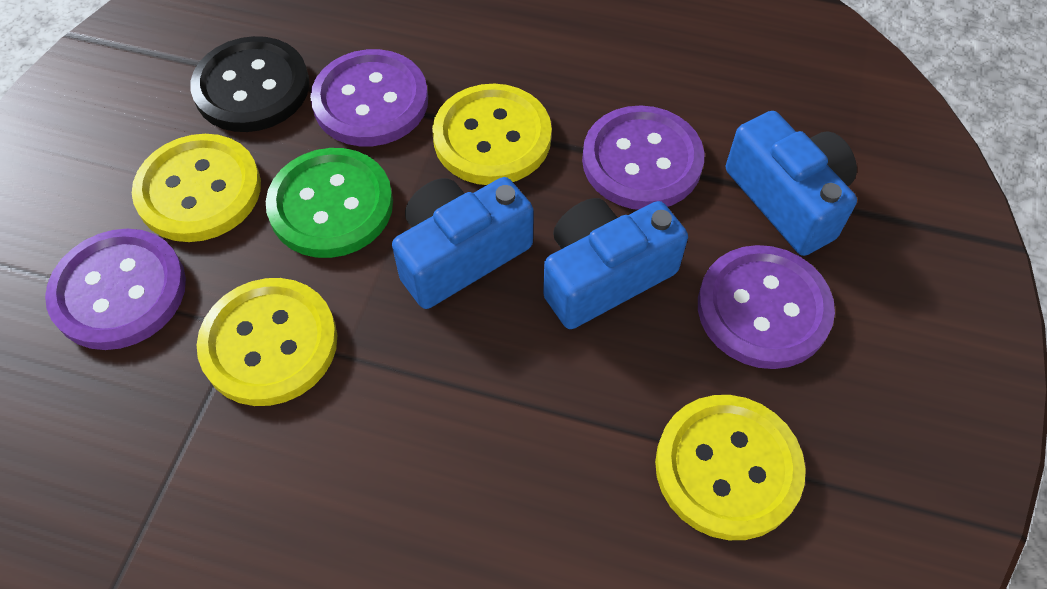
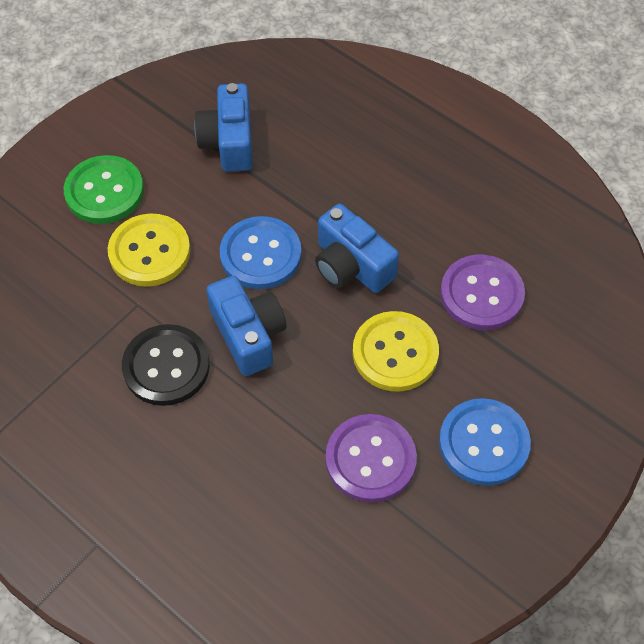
blue button: none = 0 -> [220,216,302,289] [439,398,531,486] = 2
purple button: [45,229,186,350] [310,49,428,146] [582,105,704,210] [698,245,835,369] = 4 -> [325,414,417,503] [440,255,525,330] = 2
yellow button: [132,134,261,242] [197,278,337,406] [432,84,552,185] [655,395,806,540] = 4 -> [108,214,191,287] [353,311,439,392] = 2

